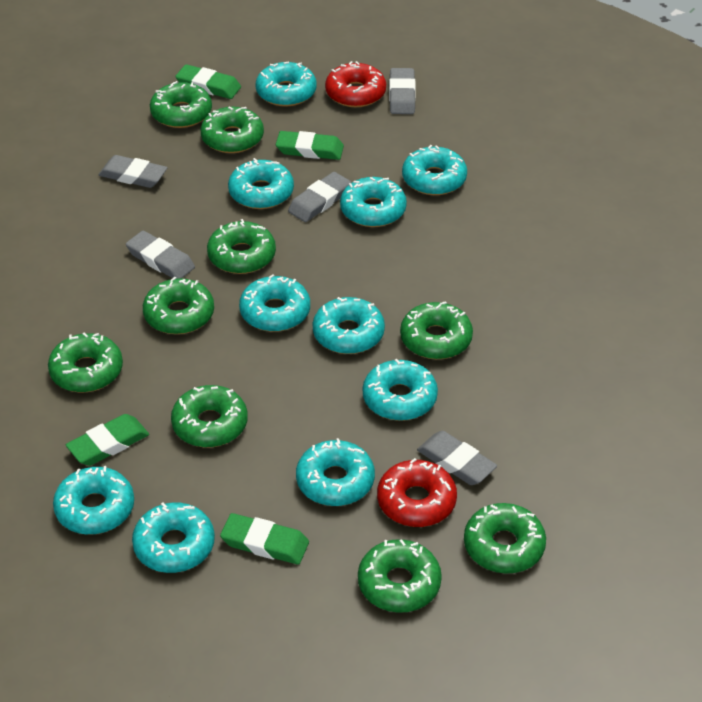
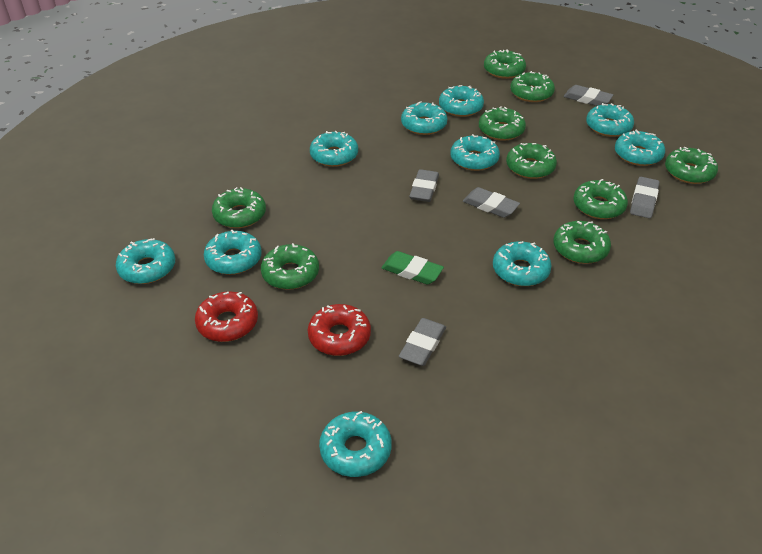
green eraser: [66,414,149,466] [175,64,241,99] [220,513,309,565] [276,131,344,160] = 4 -> [381,251,444,285] = 1

